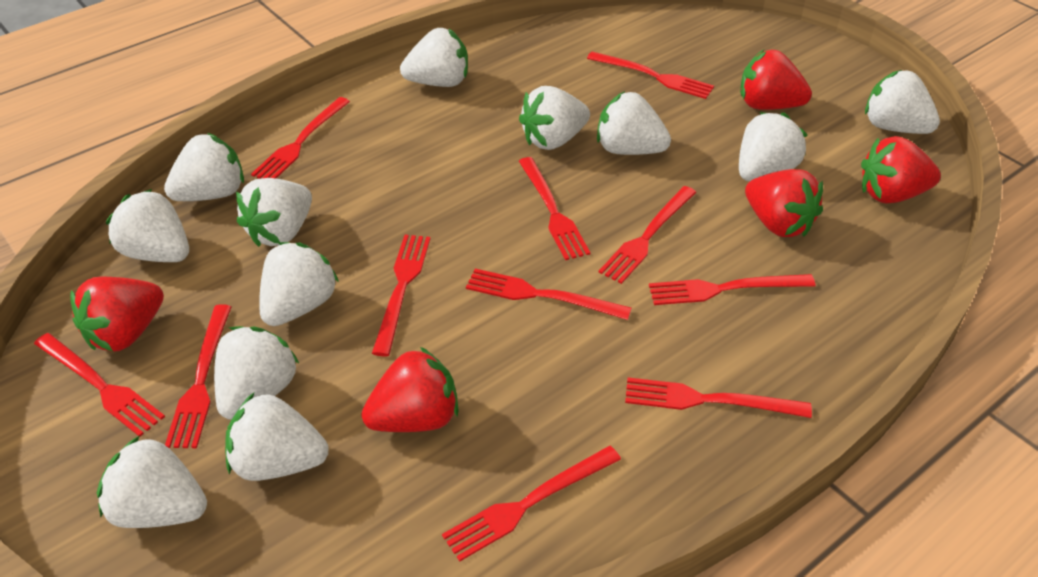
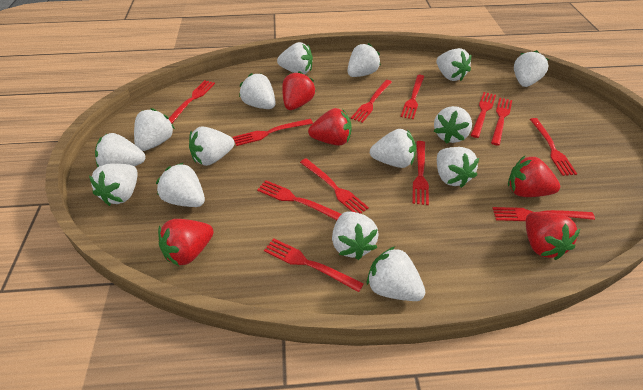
red fork: [34,333,165,437] [165,304,231,448] [251,97,350,179] [372,234,430,357] [442,446,621,562] [466,269,631,320] [519,157,591,260] [587,52,714,99] [598,186,696,284] [625,377,812,418] [649,274,815,305] = 11 -> [169,80,215,123] [233,119,313,146] [257,180,341,220] [264,238,364,292] [300,158,369,214] [351,80,392,123] [401,75,424,119] [412,141,429,205] [471,92,496,138] [491,98,512,146] [493,207,595,221] [530,118,577,176] = 12
white strawberry: [97,435,207,528] [106,189,189,262] [164,133,244,201] [214,326,299,420] [225,393,329,481] [236,178,312,247] [259,242,339,326] [400,28,468,87] [519,86,590,150] [597,91,671,155] [739,112,807,181] [865,70,940,134] = 12 -> [89,163,138,206] [95,133,145,167] [134,108,175,151] [156,163,205,207] [189,126,234,166] [239,73,276,109] [277,42,313,74] [332,212,378,260] [348,43,381,77] [367,247,425,301] [370,129,416,168] [434,106,472,144] [436,48,471,81] [437,147,479,188] [514,50,549,87] = 15

